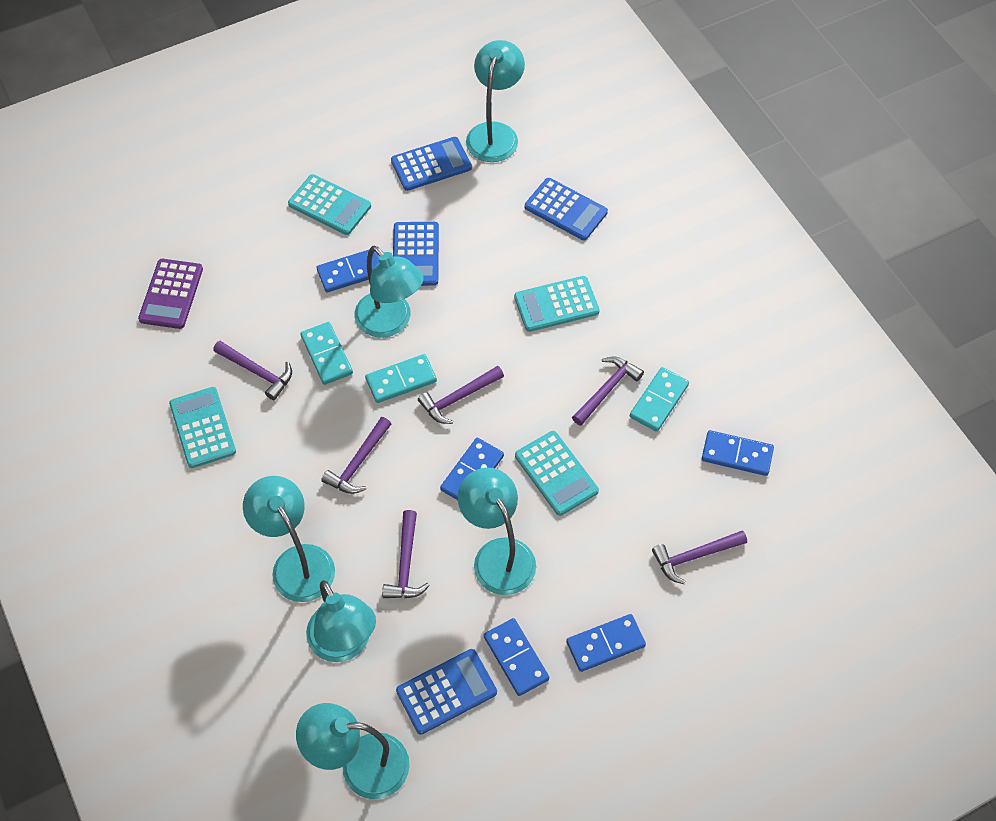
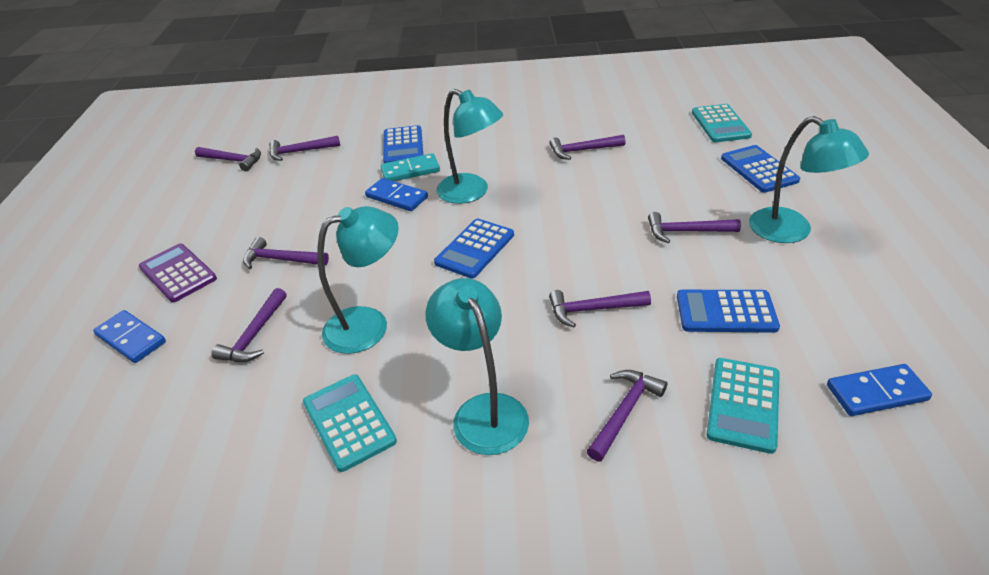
blue domino: [317,250,379,292] [440,438,504,500] [484,618,549,696] [566,614,646,672] [702,430,774,476] = 5 -> [93,310,166,363] [365,178,428,211] [827,364,932,416] = 3
purple hammer: [213,341,292,400] [321,417,391,494] [382,510,430,598] [418,366,504,424] [572,356,644,426] [652,530,747,584] = 6 -> [195,147,261,171] [211,288,287,362] [243,237,329,269] [269,136,340,161] [549,135,625,160] [549,290,651,327] [587,370,667,461] [648,212,741,243] = 8
turquoise calculator: [169,387,236,468] [288,174,371,235] [514,276,600,332] [515,431,599,516] = 4 -> [303,374,397,472] [692,104,752,142] [707,358,780,454] = 3
turquoise domino: [300,322,353,385] [365,354,437,403] [630,367,689,432] = 3 -> [381,153,440,181] = 1
turquoise lamp: [243,476,335,602] [296,703,410,799] [306,580,376,662] [354,246,424,338] [458,467,536,595] [466,40,525,162] = 6 -> [317,206,399,354] [425,278,529,455] [436,89,503,204] [749,116,869,243] = 4

